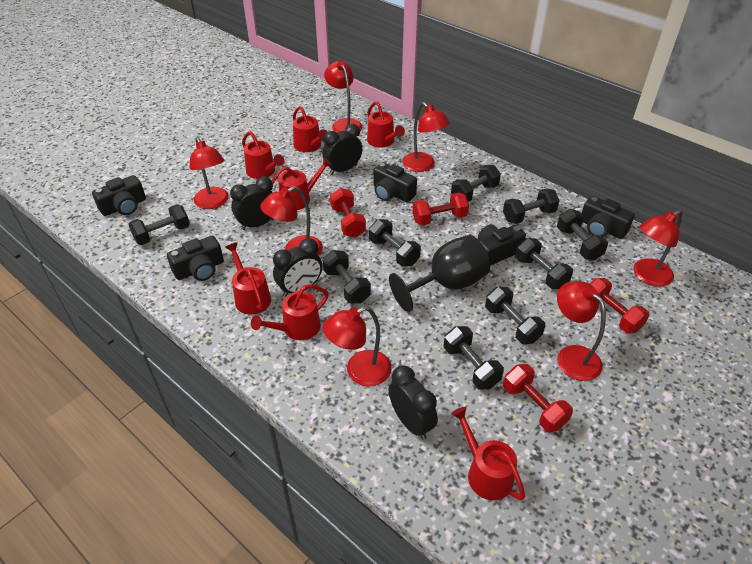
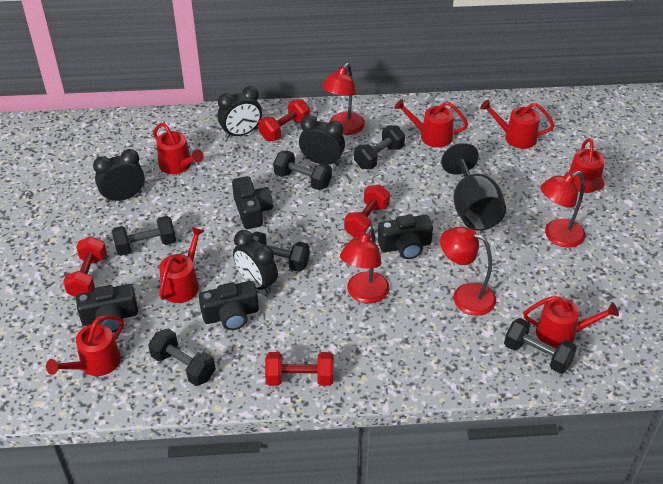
black camera: [92,175,146,216] [167,236,224,281] [373,162,417,202] [478,225,526,266] [582,196,635,239] = 5 -> [76,284,138,333] [199,281,259,330] [232,176,273,229] [378,215,433,259] = 4
black dumbbell: [128,204,190,245] [323,250,371,303] [369,219,421,266] [443,326,504,390] [451,165,501,202] [485,287,545,344] [503,188,560,224] [515,238,573,289] [557,209,608,261] = 9 -> [112,216,176,256] [148,328,216,386] [252,231,310,272] [273,150,332,190] [354,125,405,169] [504,318,577,374] = 6
red lamp: [189,137,229,209] [260,186,323,256] [323,306,392,386] [324,61,362,133] [402,102,450,172] [557,281,606,381] [633,210,682,287] = 7 -> [322,63,365,135] [340,226,389,304] [440,226,496,316] [540,171,586,248] = 4

